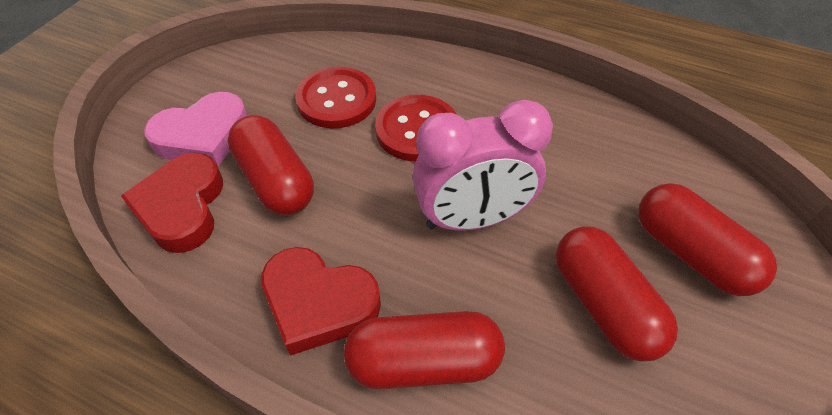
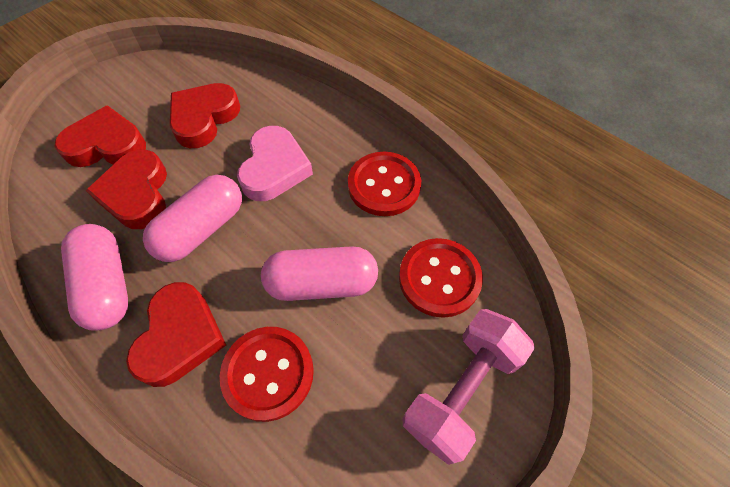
pink capsule: none = 0 -> [61,224,128,331] [143,175,242,262] [261,246,378,301] = 3
pink clock: [413,99,553,231] = 1 -> none = 0
pink dumbbell: none = 0 -> [403,309,535,465] = 1
red button: [295,67,376,128] [375,95,457,162] = 2 -> [220,327,314,422] [348,152,421,216] [399,238,483,318] = 3
red capsule: [228,115,314,215] [344,311,505,389] [556,226,678,362] [639,183,777,296] = 4 -> none = 0
red heart: [121,153,223,253] [261,247,381,356] = 2 -> [55,105,146,167] [86,150,167,229] [126,282,226,387] [170,83,240,148] = 4

